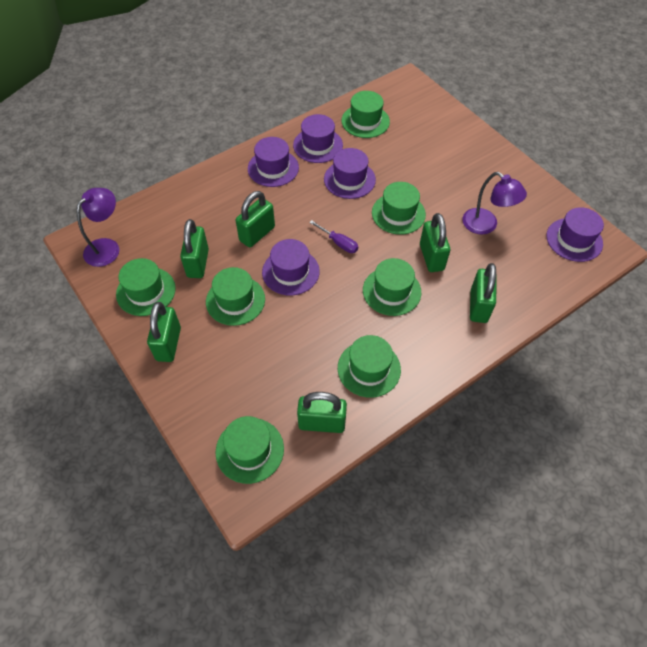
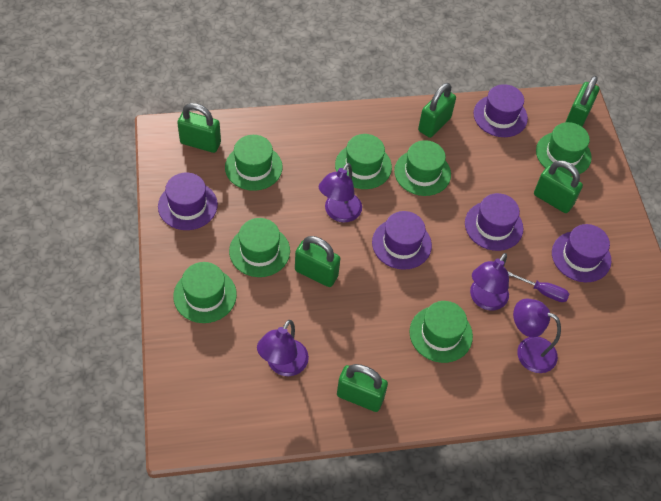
purple lamp: [77,188,119,267] [463,172,527,234] = 2 -> [257,320,309,376] [319,163,362,222] [470,253,509,310] [513,298,561,373] = 4

